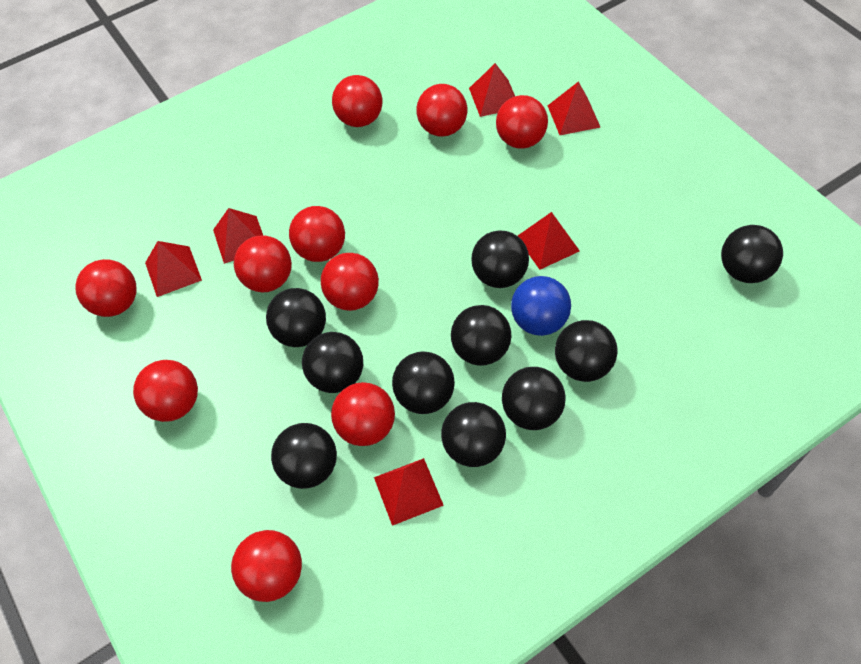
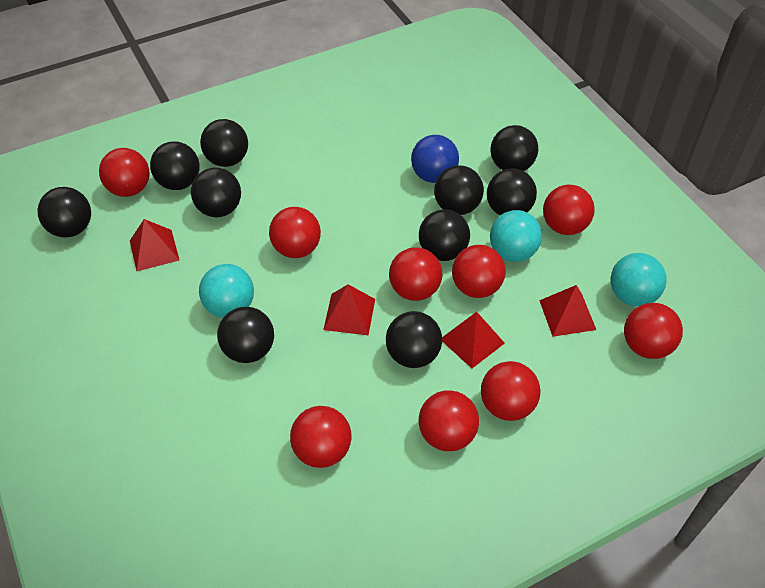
red ball: [75,259,137,317] [133,360,198,422] [231,530,302,602] [234,235,292,292] [289,206,345,262] [321,253,379,311] [331,382,395,446] [332,75,383,127] [416,84,467,137] [496,95,548,149] = 10 -> [99,148,150,197] [269,207,321,258] [290,406,352,468] [389,247,442,301] [419,390,479,451] [452,245,506,298] [481,361,541,421] [543,185,595,235] [624,303,683,359] = 9
red pyramid: [145,241,202,297] [213,208,263,264] [374,458,444,526] [469,63,515,117] [518,212,580,270] [548,81,601,135] = 6 -> [130,219,179,271] [323,284,375,335] [442,312,505,368] [539,285,596,337] = 4
turquoise ball: none = 0 -> [199,264,254,318] [490,210,542,262] [611,253,667,306] = 3

